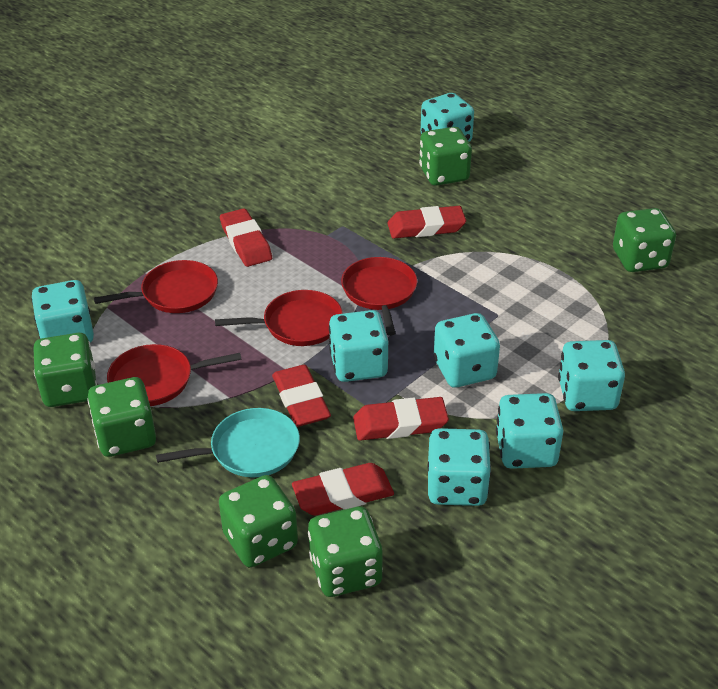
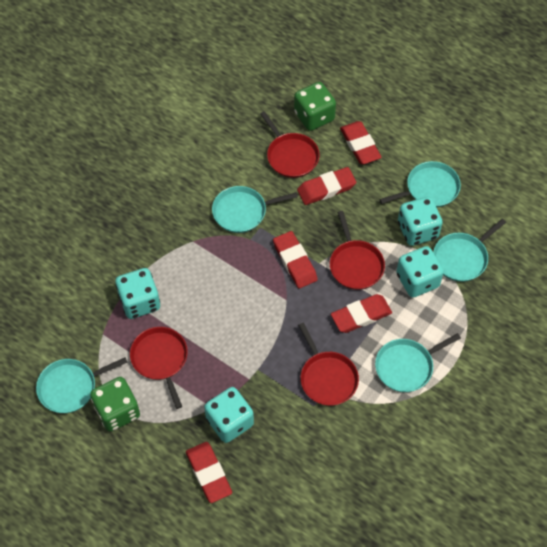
green dice: [33,333,97,407] [87,377,156,457] [219,475,298,567] [308,506,383,597] [419,127,472,186] [613,208,676,272] = 6 -> [90,377,140,432] [294,82,336,131] = 2
turquoise dice: [31,280,94,343] [329,310,388,382] [421,93,474,142] [427,428,491,506] [434,313,500,388] [496,393,564,469] [558,340,625,411] = 7 -> [115,268,160,319] [204,387,254,443] [396,246,444,298] [398,197,443,246] = 4
turquoise pan: [156,408,300,477] = 1 -> [36,357,128,413] [212,186,298,233] [375,333,461,392] [379,161,461,207] [433,219,506,282] = 5

